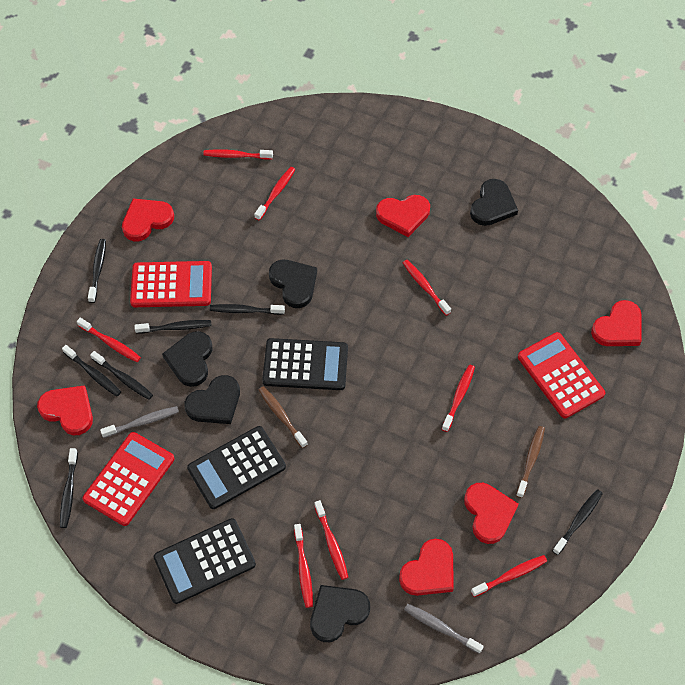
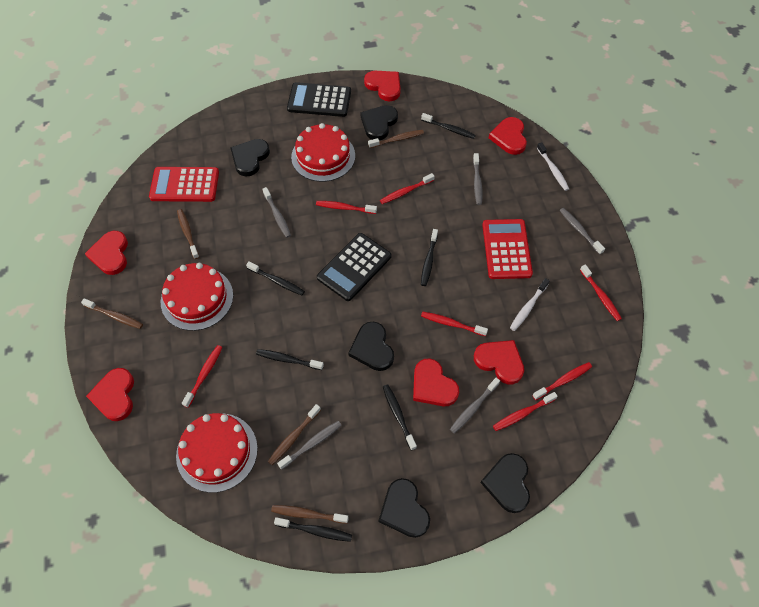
black calculator: [154,518,256,604] [187,426,286,509] [262,338,348,390] = 3 -> [287,82,351,117] [317,233,392,301] = 2
black toothbrush: [60,448,78,528] [62,345,121,397] [88,239,106,303] [90,351,153,400] [135,320,211,334] [210,304,285,315] [552,489,603,555] = 7 -> [246,261,305,295] [256,349,324,370] [274,517,352,542] [383,384,417,451] [421,113,476,139] [421,229,438,286] = 6
brown toothbrush: [259,386,308,448] [516,426,545,498] = 2 -> [81,298,143,329] [177,209,199,259] [268,404,321,465] [271,505,349,524] [368,130,424,148] = 5
grey toothbrush: [100,406,179,438] [404,604,484,654] = 2 -> [263,187,291,238] [277,421,342,470] [450,378,500,434] [473,153,483,205] [560,208,605,255] = 5
red cake: none = 0 -> [161,263,233,331] [176,413,258,493] [291,123,355,182] = 3
red calculator: [83,432,175,526] [130,261,212,307] [518,332,605,418] = 3 -> [149,167,219,202] [482,219,533,279] = 2
red toothbrush: [77,318,141,362] [203,149,273,160] [254,167,296,221] [294,524,313,608] [314,500,349,580] [403,260,451,316] [442,365,475,432] [471,555,547,597] = 8 -> [182,345,222,408] [316,201,377,214] [380,173,435,204] [421,312,488,336] [493,392,558,431] [532,362,592,400] [580,264,622,321] = 7
white toothbrush: none = 0 -> [510,278,549,331] [537,142,569,191] = 2

